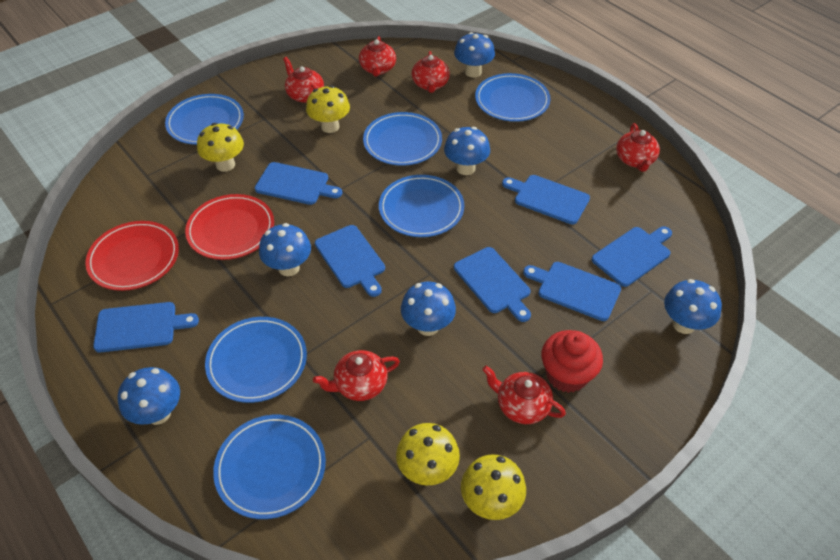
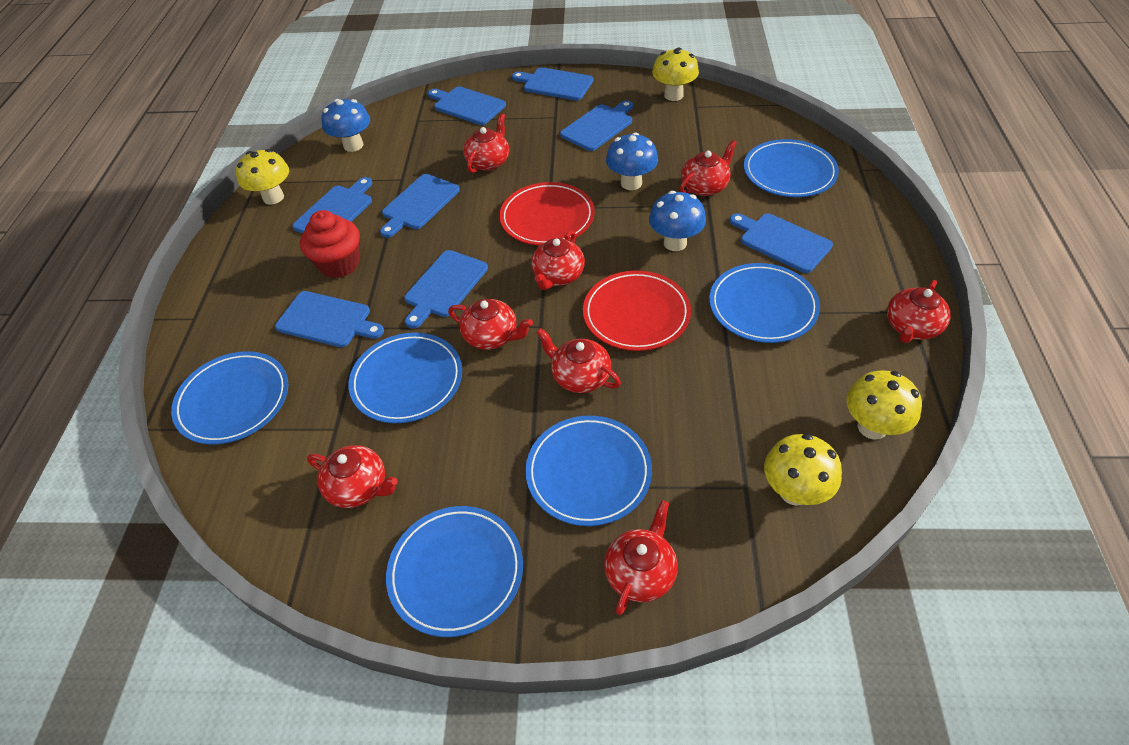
blue cutting board: [93,302,199,353] [255,162,342,205] [315,225,385,297] [454,247,531,322] [502,175,590,224] [523,262,621,321] [592,226,672,287] = 7 -> [275,291,384,347] [293,177,372,233] [380,174,460,238] [404,250,488,329] [428,87,506,125] [512,67,593,101] [560,100,633,151] [729,213,833,273] = 8
blue mushroom: [117,367,180,425] [259,223,311,276] [401,282,456,336] [444,127,490,175] [454,32,495,78] [664,279,722,334] = 6 -> [321,99,370,152] [606,132,658,190] [649,191,706,251] = 3
red teapot: [283,57,324,103] [313,350,400,401] [359,36,396,77] [411,51,450,93] [482,366,566,424] [616,123,660,172] = 6 -> [307,445,398,508] [448,299,533,350] [463,114,509,173] [531,231,585,290] [536,328,621,393] [604,500,678,615] [680,140,737,196] [887,280,951,343] = 8

